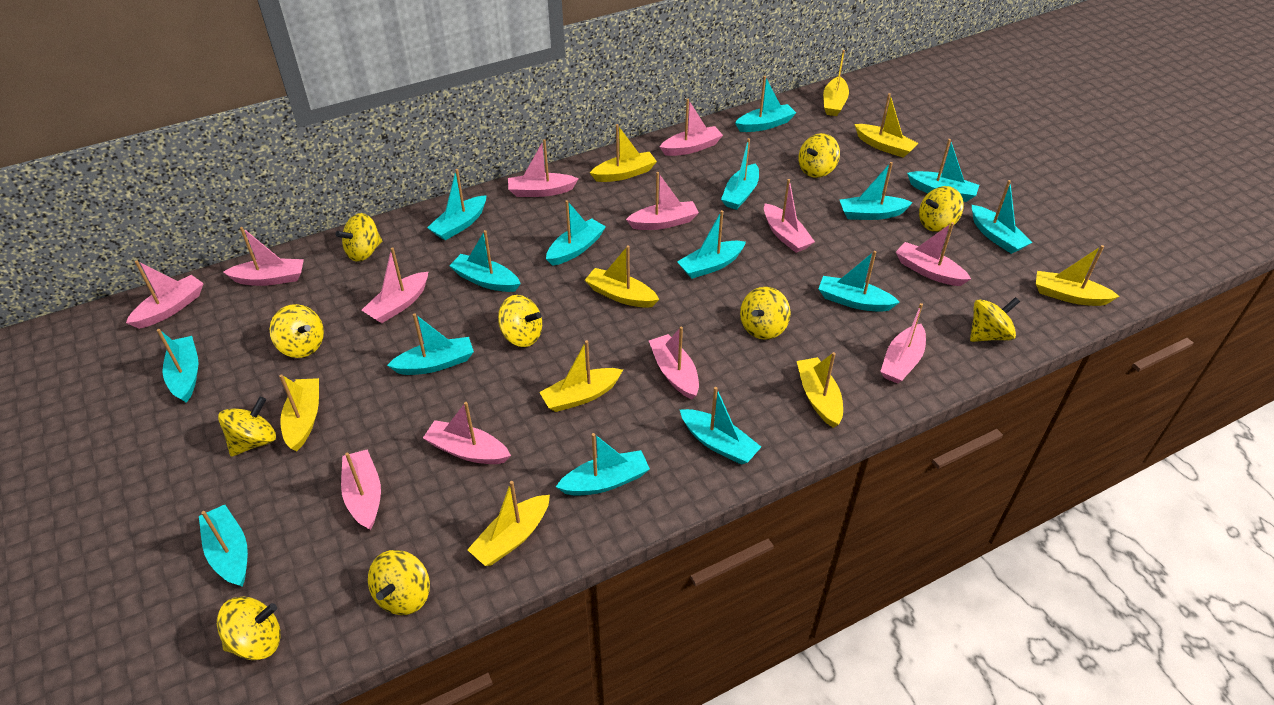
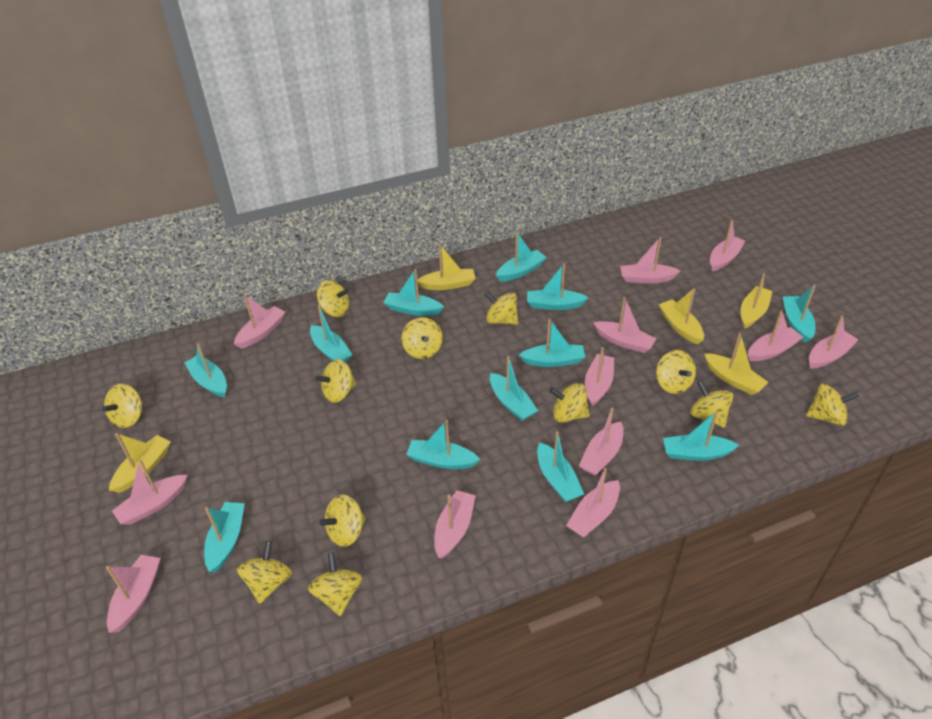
turquoise boat: [157,329,199,403] [199,505,248,587] [387,313,474,375] [427,169,486,240] [449,230,521,292] [546,200,606,266] [556,433,650,496] [677,210,746,279] [680,387,761,465] [721,138,759,210] [735,76,796,132] [818,251,900,312] [840,162,913,220] [907,139,979,202] [972,180,1032,254] = 15 -> [184,343,227,397] [204,502,245,572] [310,305,353,362] [383,269,444,316] [406,420,481,469] [490,356,538,421] [496,232,547,281] [519,319,585,367] [527,263,589,310] [537,431,584,502] [663,411,739,461] [783,285,816,343] = 12
yellow boat: [279,375,319,451] [467,481,550,566] [539,340,623,412] [585,245,659,308] [590,124,657,182] [797,352,843,428] [823,50,849,116] [854,93,918,158] [1036,245,1120,306] = 9 -> [109,433,171,493] [417,244,476,290] [659,288,704,345] [704,333,769,395] [741,274,772,329] = 5
yellow spinning top: [217,597,281,660] [218,397,276,457] [270,304,324,358] [335,213,382,262] [368,550,430,615] [498,295,542,347] [740,287,791,340] [799,133,840,178] [919,186,964,232] [970,297,1020,342] = 10 -> [102,384,142,428] [237,541,292,604] [308,552,363,616] [315,359,357,403] [317,280,349,317] [319,494,366,547] [402,317,443,359] [484,291,518,325] [549,383,590,423] [656,350,696,394] [690,380,733,428] [806,384,859,426] = 12

